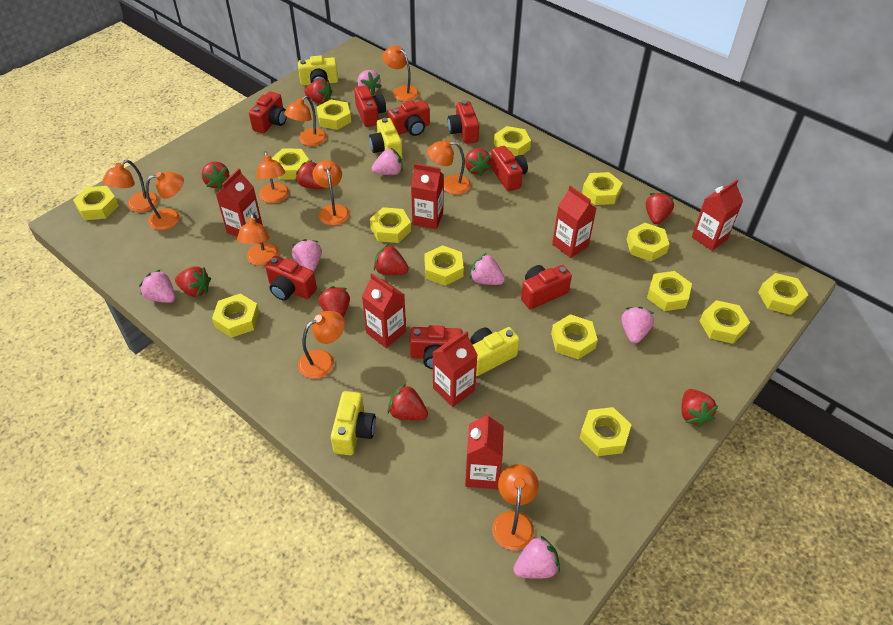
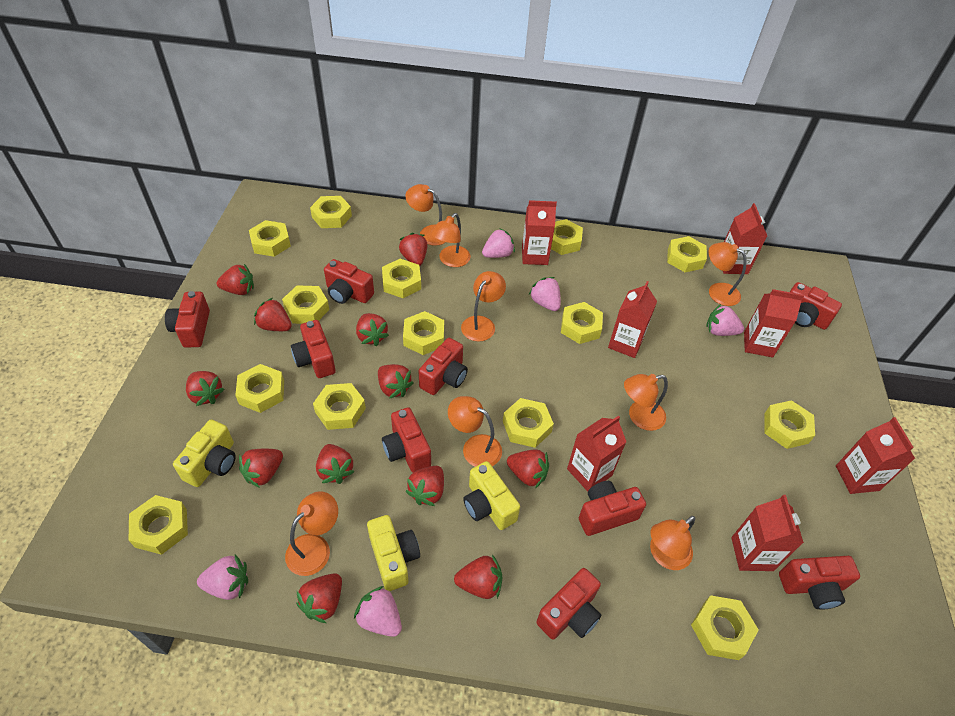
orange lamp: [103,160,159,212] [146,171,184,230] [237,213,279,266] [256,151,289,203] [284,95,327,146] [298,311,345,379] [313,160,350,225] [383,45,419,101] [427,140,471,195] [492,464,539,550] = 10 -> [285,491,338,576] [405,184,446,246] [431,213,471,267] [448,396,502,467] [461,271,506,342] [624,374,668,431] [650,516,695,570] [709,242,747,306] = 8
pink strawberry: [139,269,176,303] [292,239,322,271] [357,70,382,95] [372,148,403,175] [470,253,505,285] [513,535,560,579] [622,307,654,344] = 7 -> [197,555,248,600] [354,586,402,637] [482,228,515,258] [529,277,561,311] [706,304,744,336] = 5
red camera: [249,91,287,133] [265,256,317,301] [354,85,386,127] [388,100,430,136] [410,325,463,369] [448,100,479,144] [491,146,528,191] [521,265,572,309] = 8 -> [165,291,210,348] [291,320,336,378] [324,259,374,304] [382,407,431,473] [419,338,468,395] [537,568,601,639] [579,481,646,536] [779,556,860,610] [790,282,842,330] = 9
red strawberry: [175,266,211,298] [201,161,229,190] [295,160,324,189] [304,79,333,104] [319,286,350,317] [374,244,409,275] [387,384,428,420] [465,148,491,176] [646,192,675,224] [681,389,718,427] = 10 -> [186,371,225,406] [217,264,254,295] [239,449,283,488] [254,298,292,331] [296,573,342,623] [316,444,354,484] [356,313,389,346] [378,364,414,399] [399,233,428,266] [406,466,444,506] [454,555,502,599] [507,449,549,488] = 12
yellow camera: [298,55,338,86] [331,391,376,455] [369,118,402,159] [470,327,520,376] = 4 -> [173,420,236,487] [367,515,420,591] [463,461,520,530] = 3

